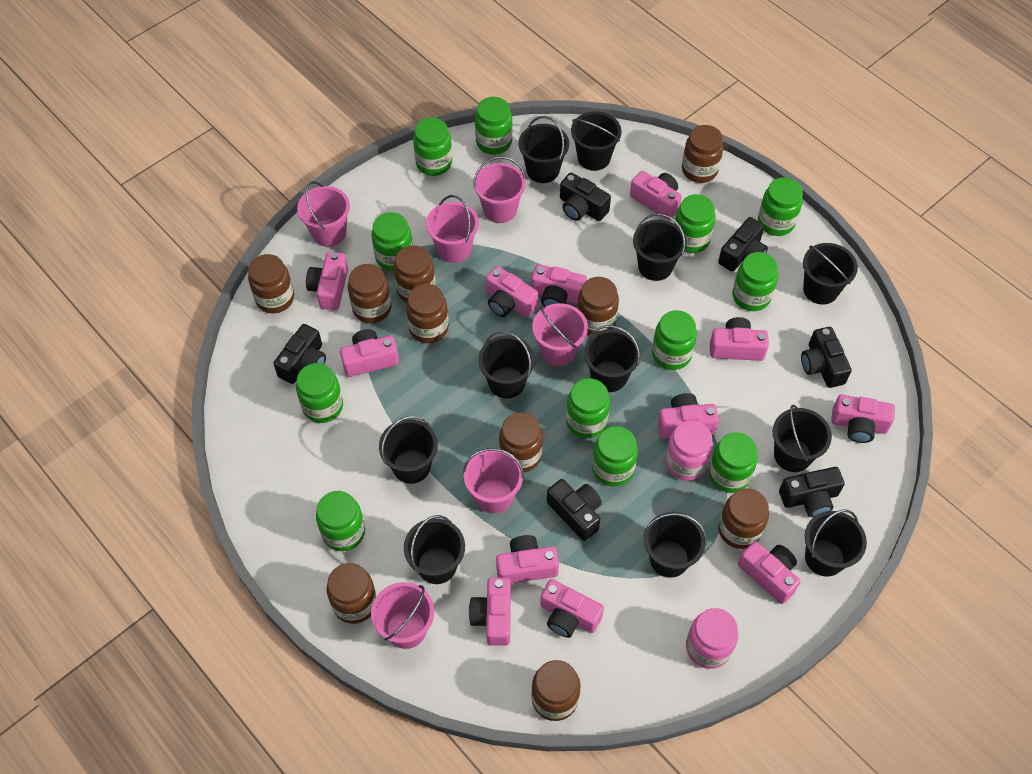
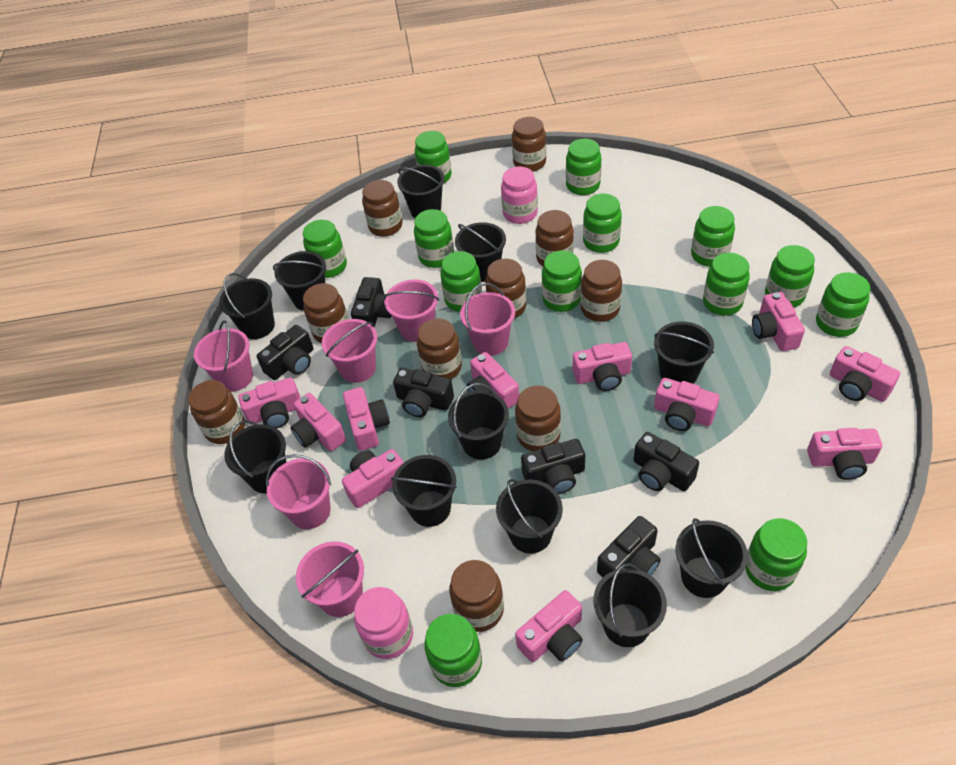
green jar: [296,363,343,423] [316,491,365,551] [372,212,413,271] [413,118,452,176] [475,97,512,155] [566,378,610,438] [592,426,638,486] [652,310,697,370] [674,194,716,253] [708,432,758,493] [732,252,778,311] [758,177,803,236] = 12 -> [303,220,347,278] [414,209,454,268] [415,131,451,183] [424,614,482,687] [440,251,482,312] [542,251,582,312] [566,139,601,195] [583,194,622,253] [691,206,735,267] [703,253,750,315] [745,518,807,591] [765,245,815,307] [816,272,870,337] = 13
pink camera: [306,252,348,310] [340,329,399,377] [469,577,511,646] [486,266,538,318] [496,535,559,584] [531,264,587,307] [540,579,604,638] [630,171,682,220] [658,393,719,439] [710,317,769,361] [738,541,800,604] [831,394,895,443] = 12 -> [238,378,300,429] [291,393,346,451] [342,449,403,508] [343,387,390,451] [467,352,519,409] [515,590,583,662] [573,342,632,391] [654,378,719,431] [752,292,805,351] [807,428,882,480] [830,346,900,402] = 11

